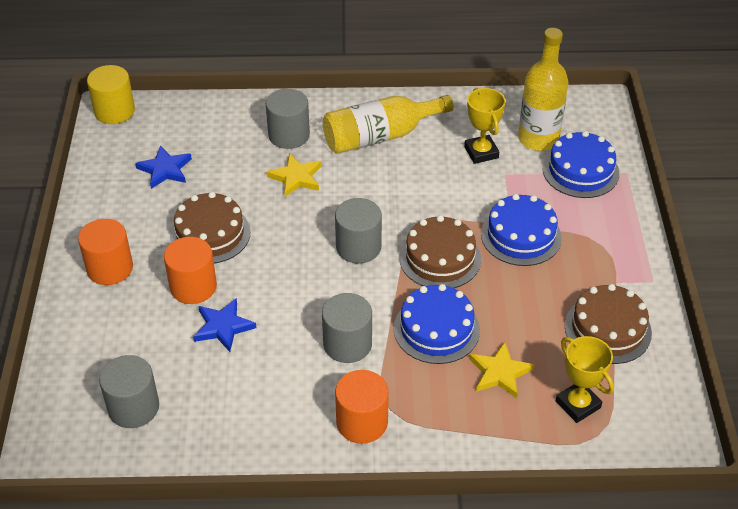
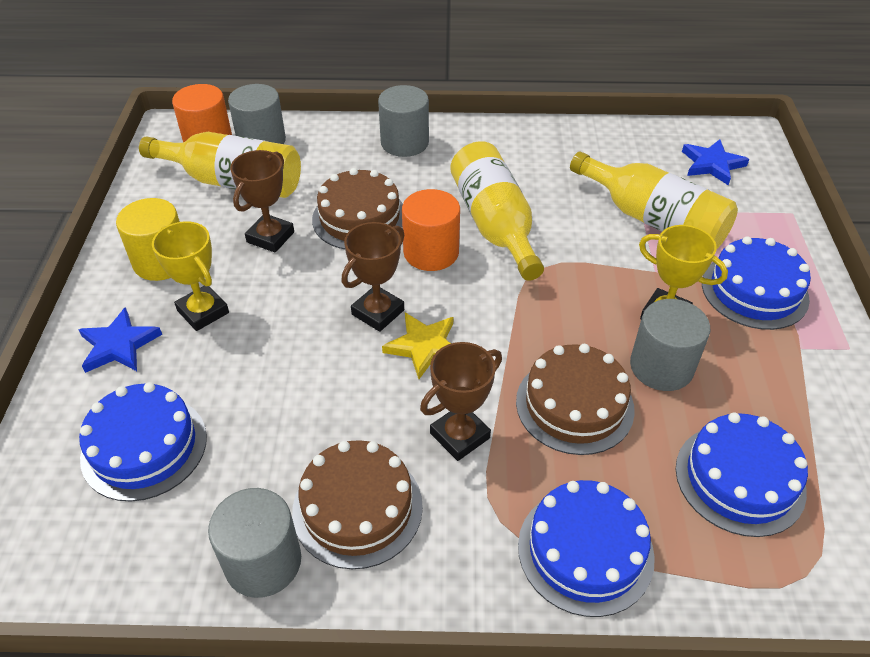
blue cake: [394,284,480,364] [481,194,562,266] [543,131,619,198] = 3 -> [79,382,207,501] [518,480,655,617] [676,412,808,537] [702,236,811,330] = 4
brown trophy: none = 0 -> [230,150,294,253] [341,222,404,332] [420,342,502,461] = 3
orange cylinder: [78,219,133,285] [164,237,217,304] [335,370,389,444] = 3 -> [172,84,232,142] [402,189,460,271] = 2
yellow bottle: [323,95,454,154] [518,28,569,151] = 2 -> [139,132,301,198] [450,141,544,281] [570,152,738,249] = 3
yellow star: [267,153,321,197] [469,342,534,399] = 2 -> [382,313,453,379] = 1

